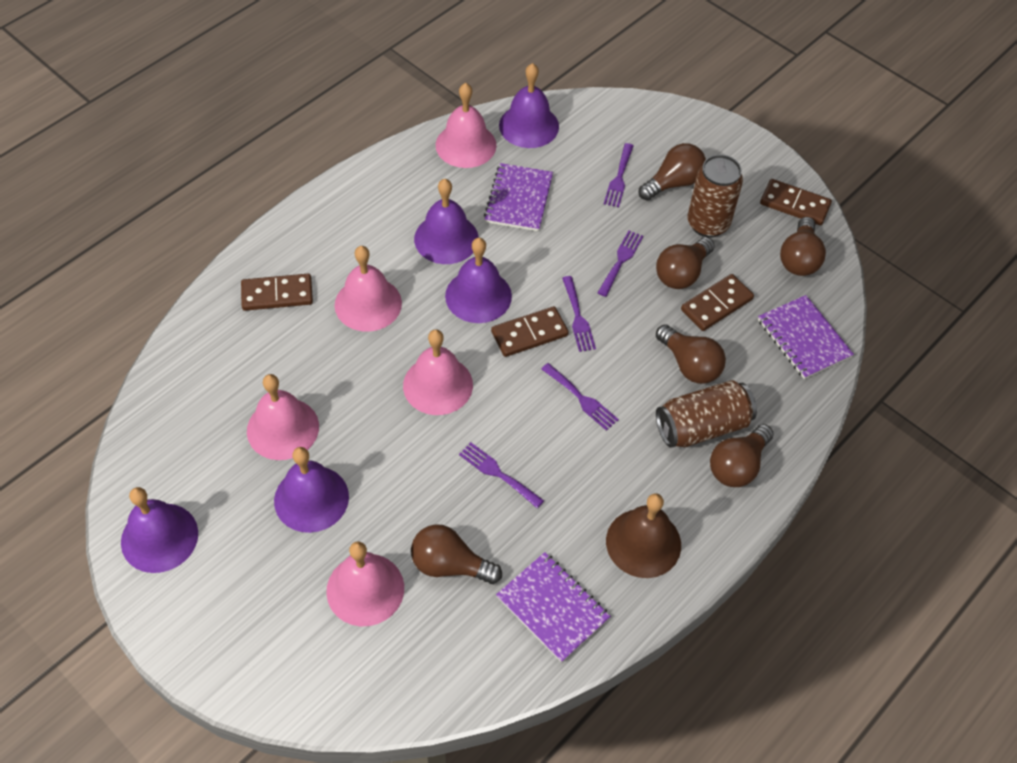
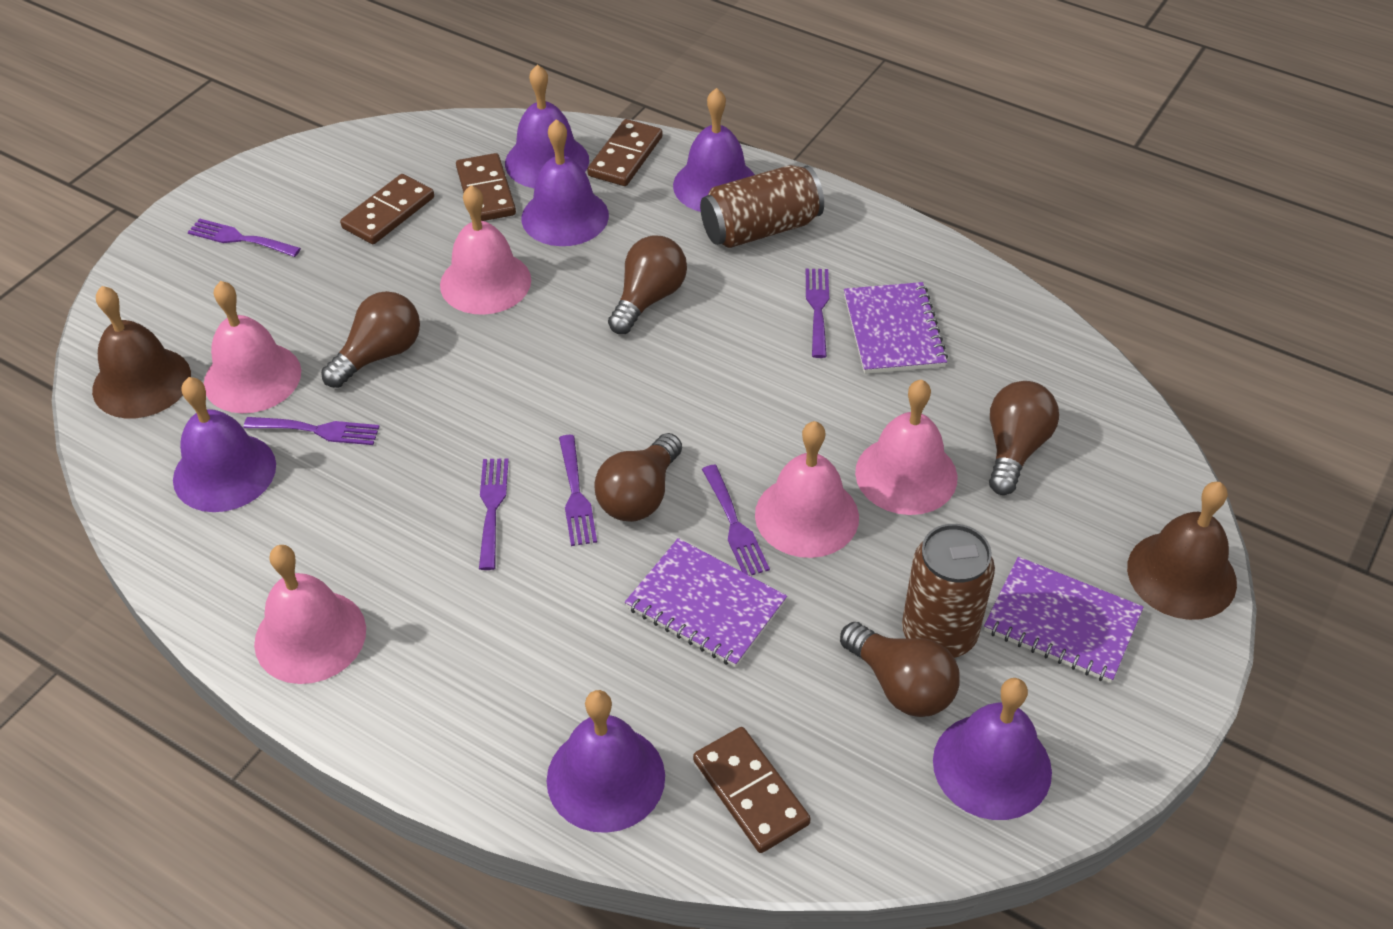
brown bell: [606,493,681,578] = 1 -> [92,286,191,418] [1127,482,1237,620] = 2
brown light bulb: [411,524,502,584] [639,143,706,200] [656,237,715,289] [656,324,726,384] [710,424,774,487] [780,217,826,276] = 6 -> [321,291,420,388] [594,433,682,522] [608,235,687,334] [840,622,960,717] [989,381,1059,495] = 5
purple bell: [121,487,198,573] [274,447,349,533] [414,179,479,264] [445,238,512,323] [499,63,559,148] = 5 -> [173,377,276,512] [505,64,589,188] [522,119,609,246] [547,690,665,833] [673,88,755,212] [933,678,1052,820] = 6
purple fork: [459,442,544,508] [541,363,619,431] [562,276,596,352] [597,230,643,297] [604,143,634,207] = 5 -> [188,218,301,257] [243,417,379,445] [479,458,509,570] [559,435,597,546] [702,465,770,575] [806,269,829,358] = 6

